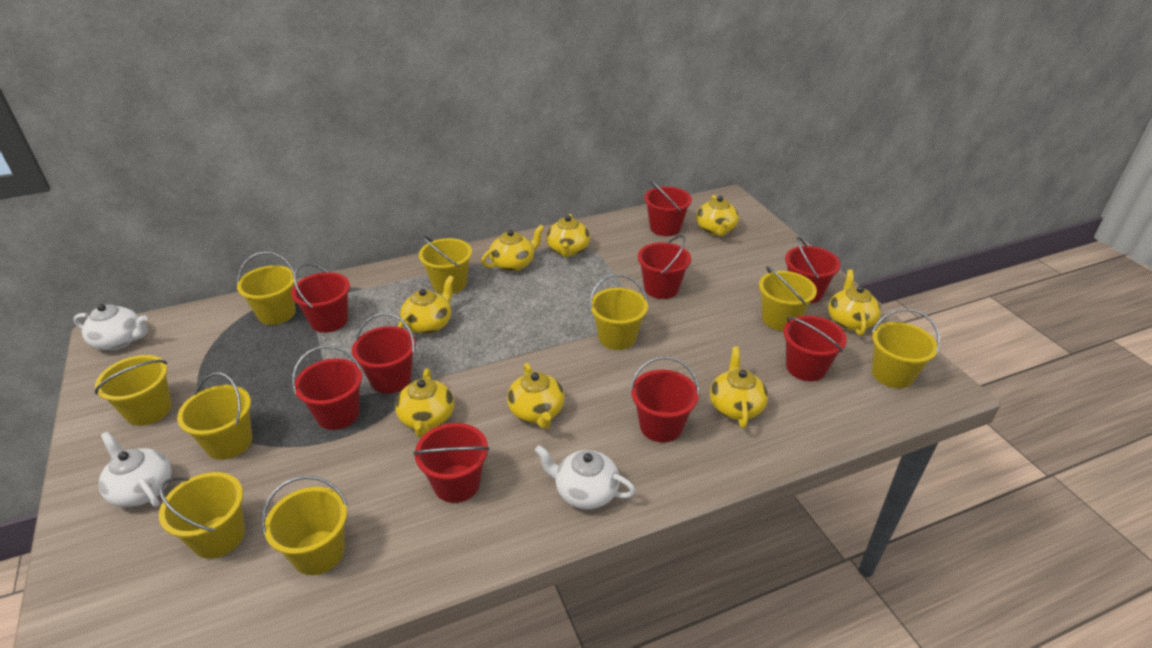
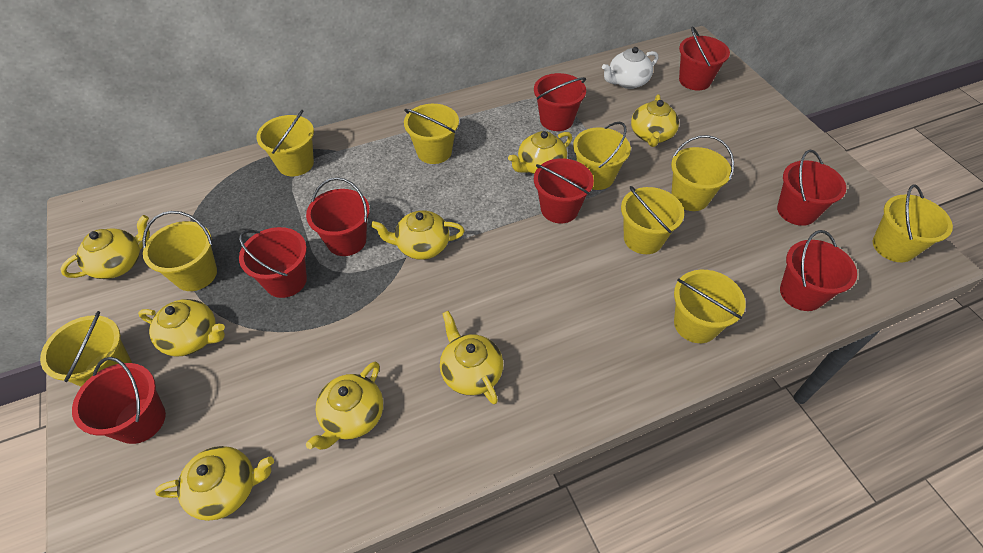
red bucket: [291,263,350,333] [292,346,362,430] [352,313,416,394] [413,423,490,503] [630,356,700,442] [638,235,691,299] [644,180,692,236] [783,316,847,381] [785,237,841,303] = 9 -> [72,357,166,444] [239,227,307,298] [306,177,370,256] [534,73,586,131] [534,158,594,223] [679,27,730,91] [777,150,846,226] [780,230,857,311] = 8
white teapot: [74,304,148,350] [99,432,172,508] [535,445,636,510] = 3 -> [602,47,658,89] = 1

